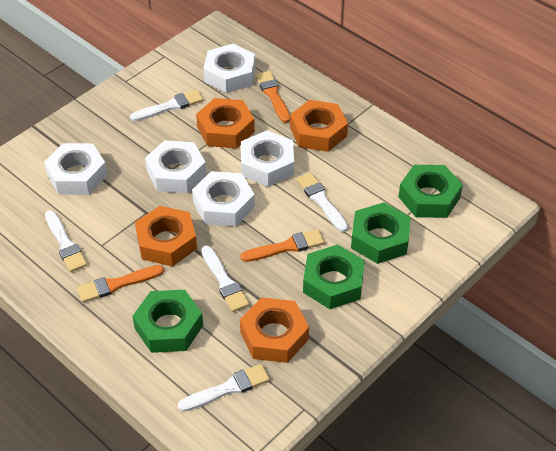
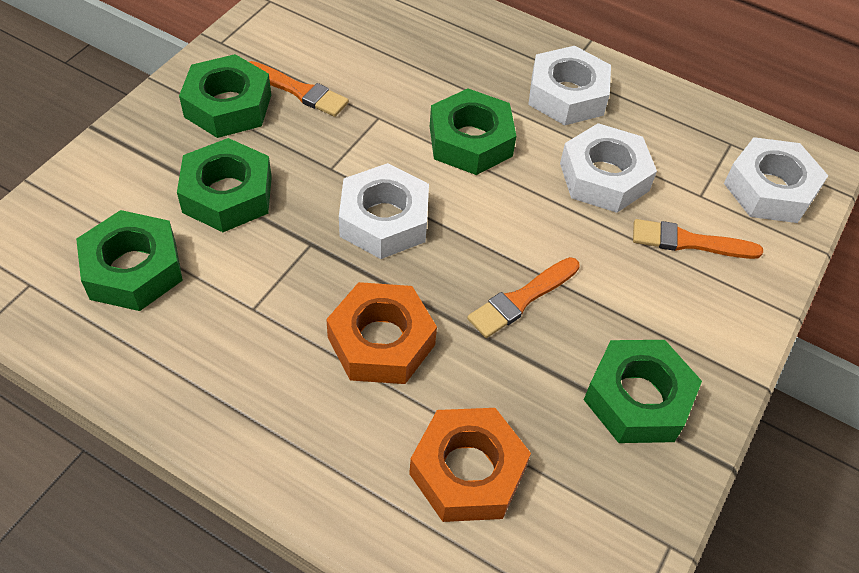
green nut: [132,290,203,353] [303,244,365,309] [351,202,411,264] [399,165,463,218] = 4 -> [76,210,183,311] [177,138,272,232] [179,54,271,138] [430,89,516,175] [584,340,702,443] = 5
orange nut: [135,206,197,266] [196,98,255,149] [240,297,309,363] [290,100,348,152] = 4 -> [326,282,437,384] [409,408,531,522] = 2
white brush: [45,210,87,272] [130,90,203,121] [178,364,270,412] [201,246,249,312] [297,173,348,232] = 5 -> none = 0
white nut: [44,143,108,195] [145,140,206,193] [192,171,255,227] [203,44,255,93] [241,130,294,187] = 5 -> [339,163,429,259] [528,46,611,125] [560,123,657,213] [724,137,828,223] = 4

